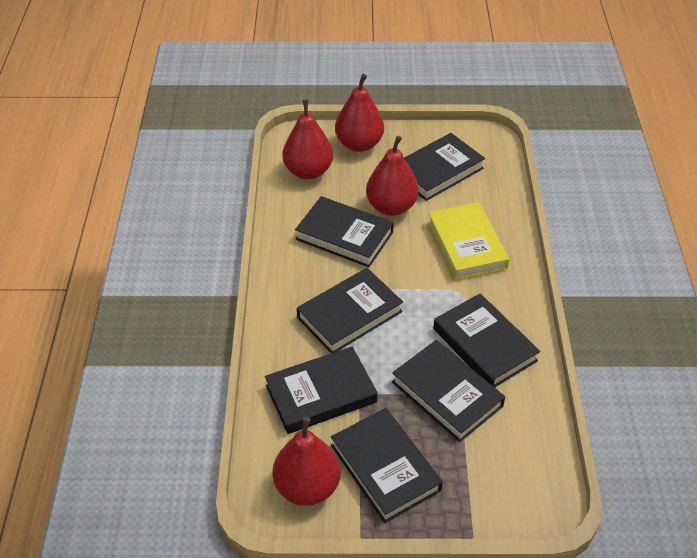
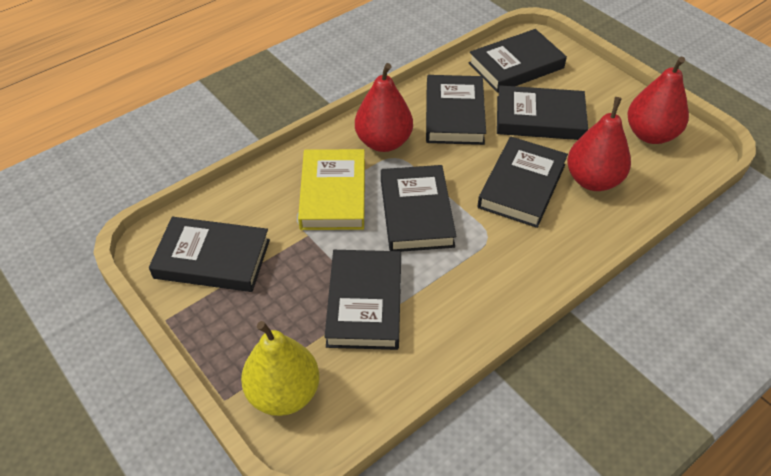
red pear: [272,417,341,506] [282,99,333,179] [335,74,384,152] [366,135,419,216] = 4 -> [355,63,413,152] [567,97,631,191] [627,56,689,144] = 3
yellow pear: none = 0 -> [241,321,320,416] = 1

